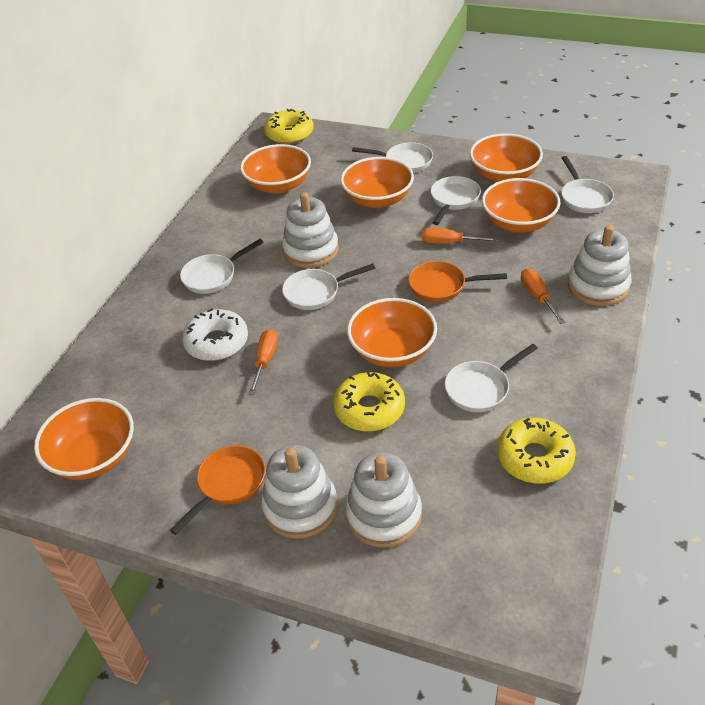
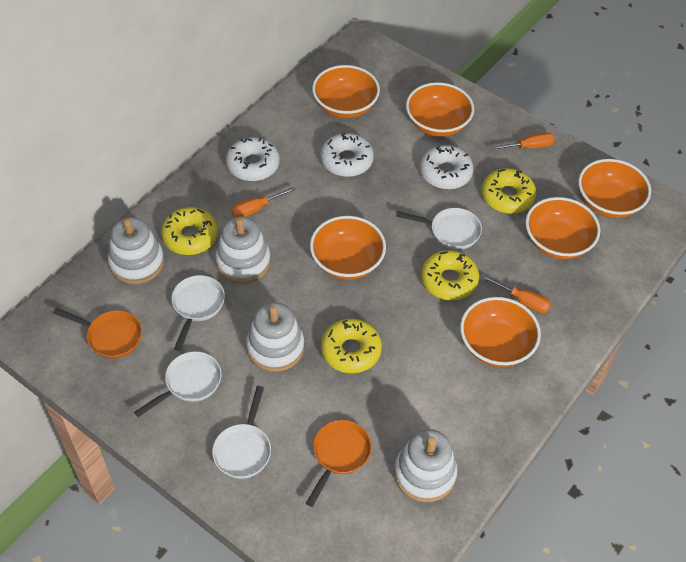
white donut: [182,308,248,361] = 1 -> [226,137,280,181] [321,133,374,177] [420,145,474,189] = 3
white pan: [180,239,264,294] [282,263,375,310] [352,142,433,173] [430,176,481,225] [445,344,538,412] [561,156,614,213] = 6 -> [134,351,222,417] [171,275,225,351] [212,386,271,479] [396,208,482,250] = 4
yellow donut: [264,109,314,144] [333,371,405,432] [497,418,576,484] = 3 -> [161,207,218,255] [321,319,382,373] [421,250,479,300] [482,168,536,214] = 4

